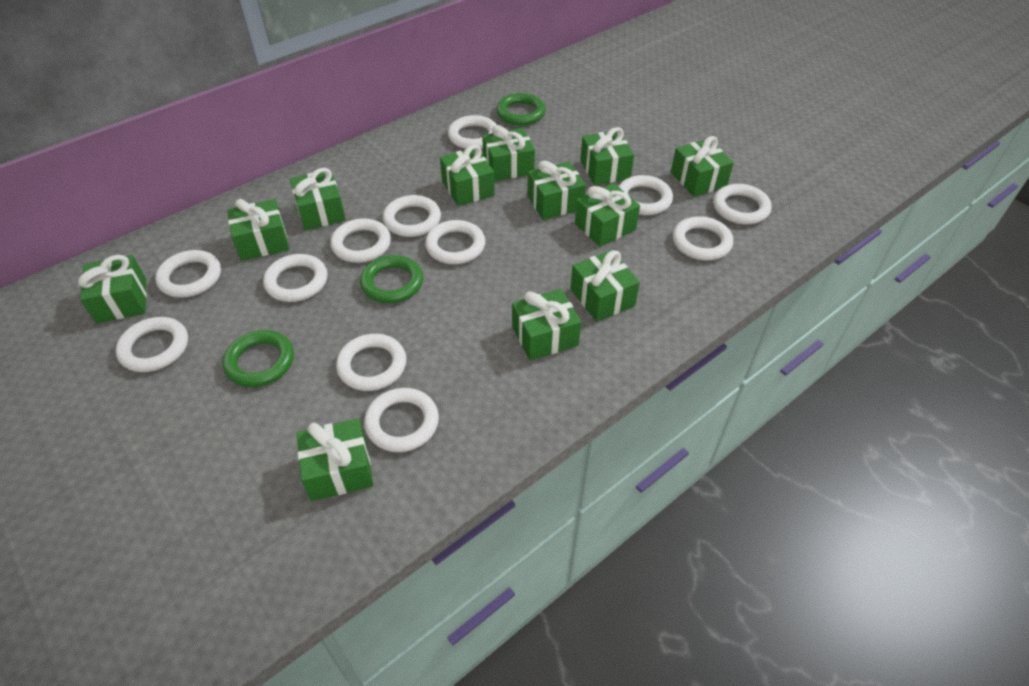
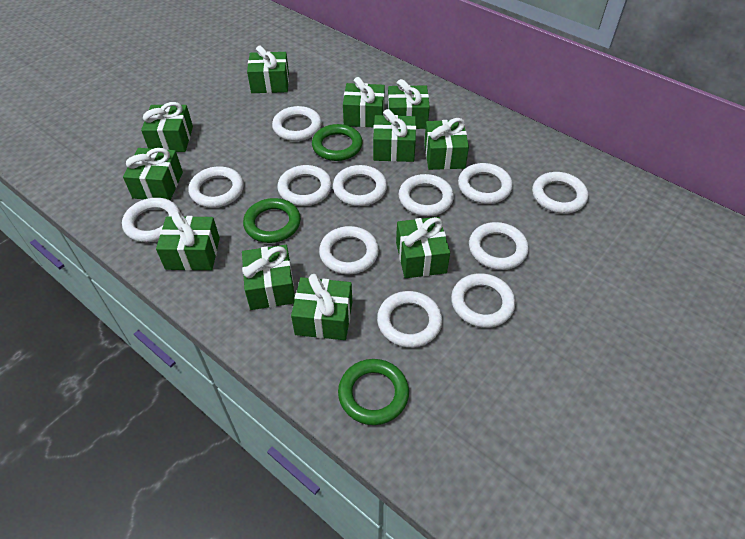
green gift: [78,255,147,323] [227,199,289,261] [290,168,346,230] [297,418,374,501] [440,145,495,206] [482,125,535,181] [512,289,581,361] [527,160,586,220] [570,250,640,322] [575,183,640,247] [580,127,634,185] [671,136,734,197] = 12 -> [123,148,183,200] [141,102,193,152] [156,211,220,271] [242,245,295,310] [247,46,289,93] [291,274,352,340] [343,77,385,127] [373,109,416,162] [388,79,430,129] [396,217,450,278] [424,118,469,170] = 11

